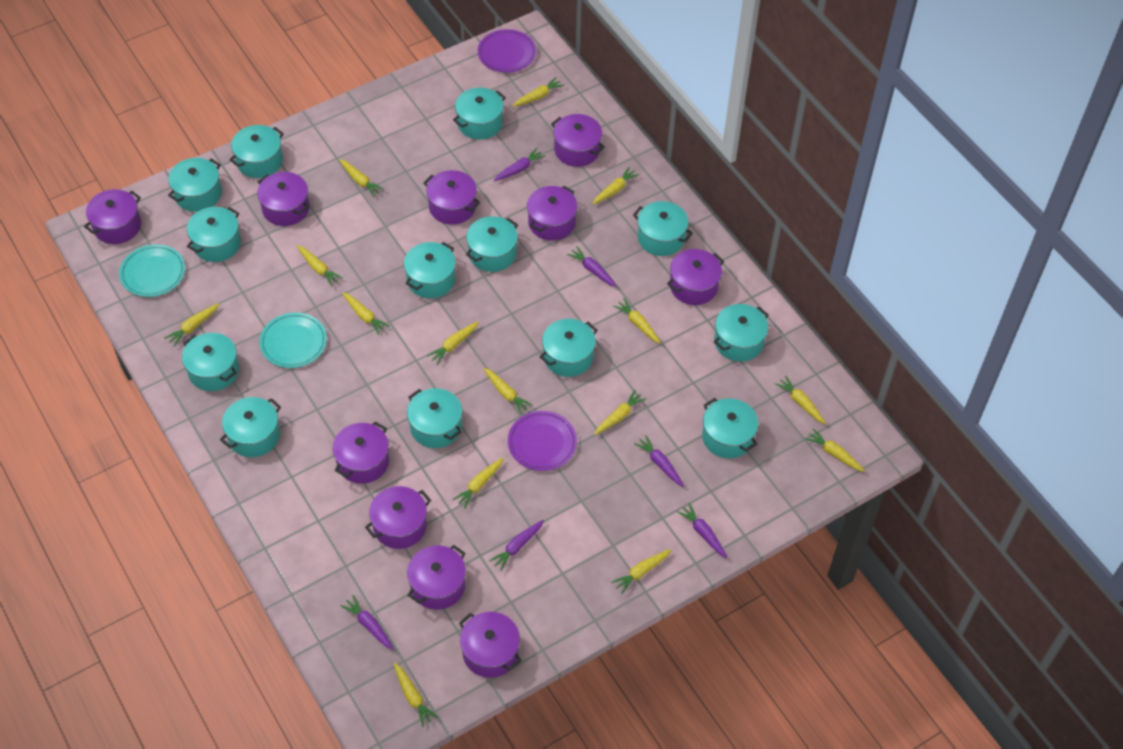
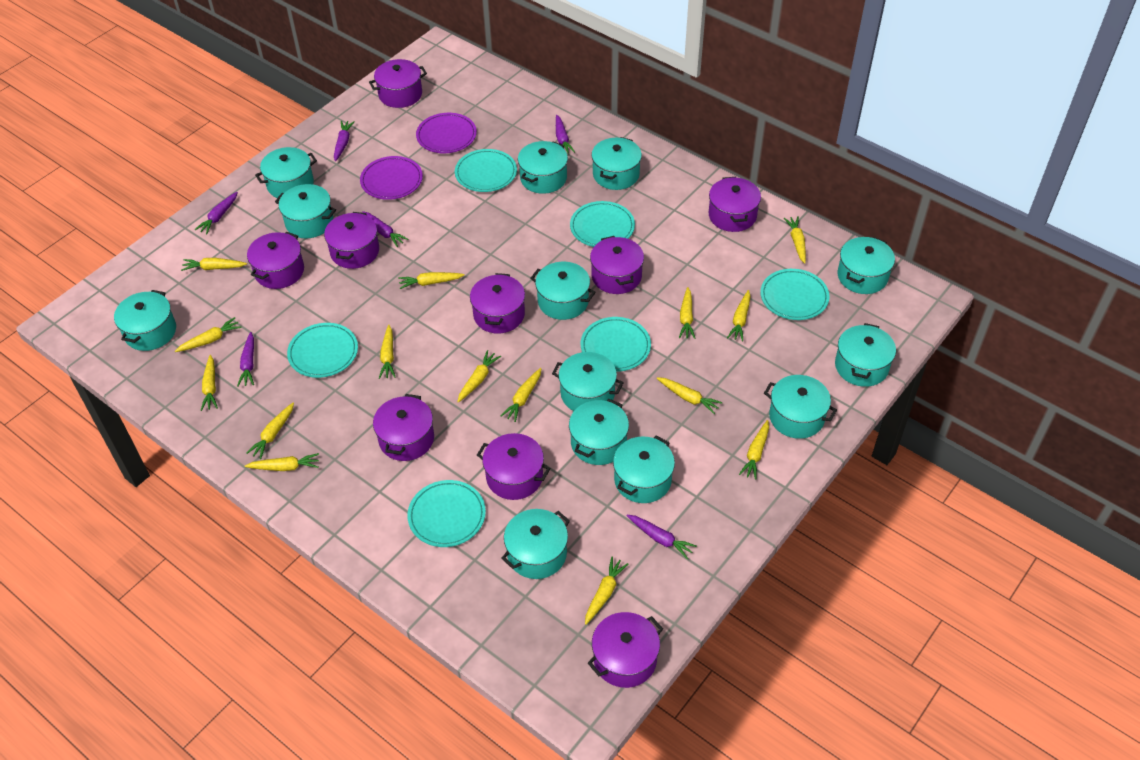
purple pot: [84,189,141,244] [257,172,310,226] [332,421,389,484] [365,486,431,549] [407,545,466,610] [423,170,480,225] [459,612,521,678] [527,186,578,241] [551,114,605,167] [667,249,724,305] = 10 -> [247,232,304,289] [324,212,379,269] [369,59,427,108] [373,394,434,461] [470,273,525,333] [477,433,551,500] [588,612,663,688] [590,236,644,294] [709,177,761,232] = 9
turquoise plate: [119,244,185,297] [259,313,327,368] = 2 -> [287,323,358,378] [407,480,486,547] [455,149,517,192] [570,201,635,247] [581,317,651,372] [760,269,830,320] = 6

